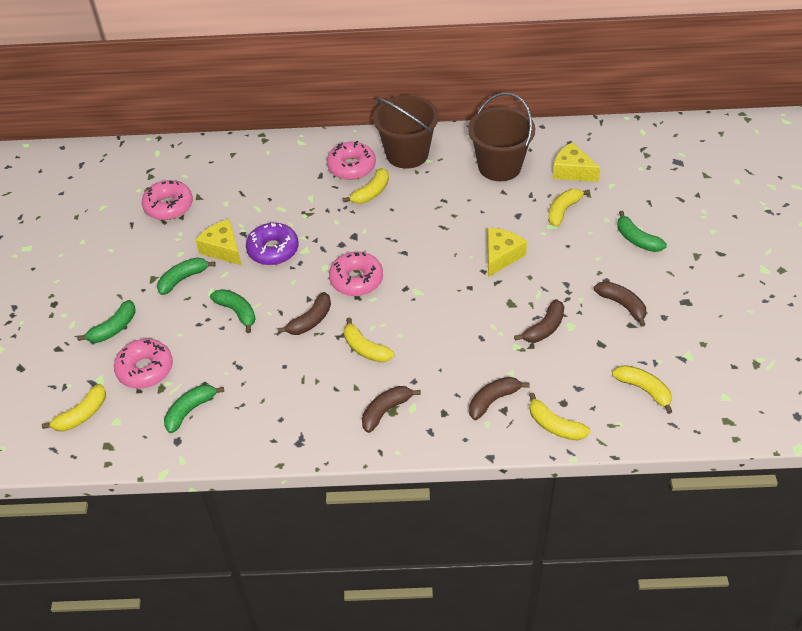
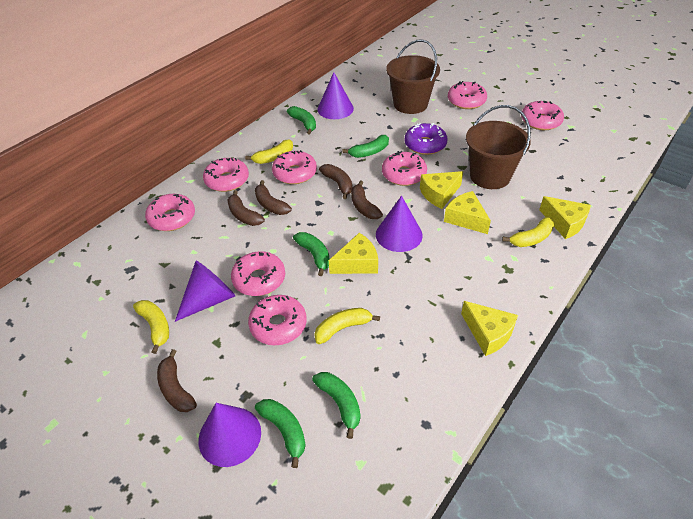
pink donut: [114,339,173,388] [142,180,193,220] [327,141,376,180] [329,252,383,296] = 4 -> [145,194,195,231] [203,158,249,192] [231,251,285,296] [248,295,307,345] [272,150,317,184] [382,151,427,186] [448,81,487,109] [521,101,564,130] = 8
purple cone: none = 0 -> [175,261,235,322] [198,403,261,467] [317,72,354,119] [376,196,423,252] = 4
yellow banana: [42,384,106,431] [343,168,389,204] [344,317,394,363] [529,393,590,441] [548,189,590,227] [612,365,672,414] = 6 -> [133,300,169,354] [245,140,293,164] [314,308,380,344] [502,217,554,247] = 4
yellow cheese: [196,219,242,266] [487,228,527,277] [552,142,600,182] = 3 -> [329,233,378,274] [420,171,463,209] [444,191,491,234] [461,301,518,356] [539,196,591,239] = 5

